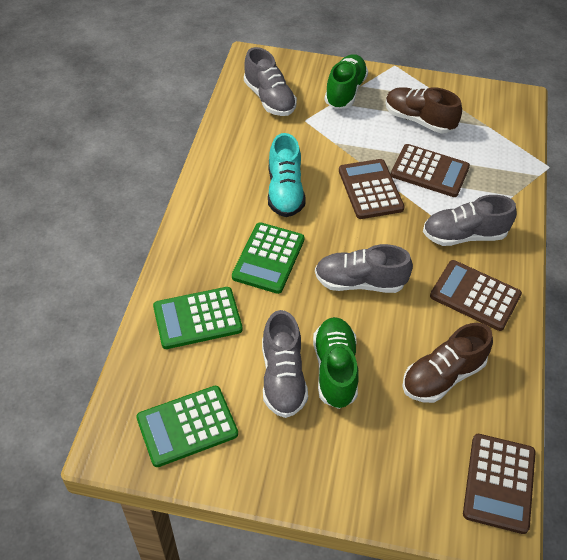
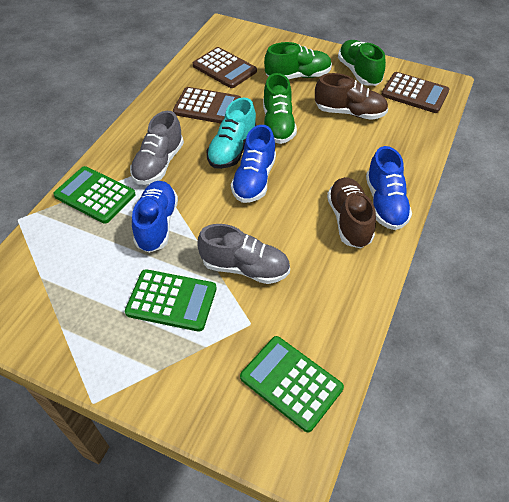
blue shoe: none = 0 -> [132,181,178,253] [231,125,276,203] [366,146,412,230] = 3
brown calculator: [339,159,405,219] [391,144,470,197] [430,260,522,331] [463,434,536,534] = 4 -> [173,87,241,124] [193,47,257,88] [381,72,449,113] = 3
green shoe: [313,317,359,409] [324,54,368,109] = 2 -> [263,73,297,144] [264,42,332,79] [338,40,386,86] = 3
grey shoe: [244,47,297,116] [262,310,308,418] [315,244,413,293] [423,195,517,246] = 4 -> [130,111,184,185] [197,224,290,284] = 2

